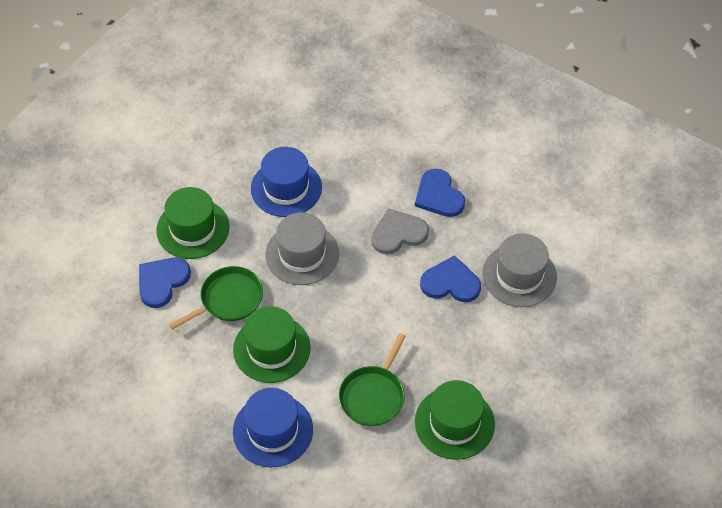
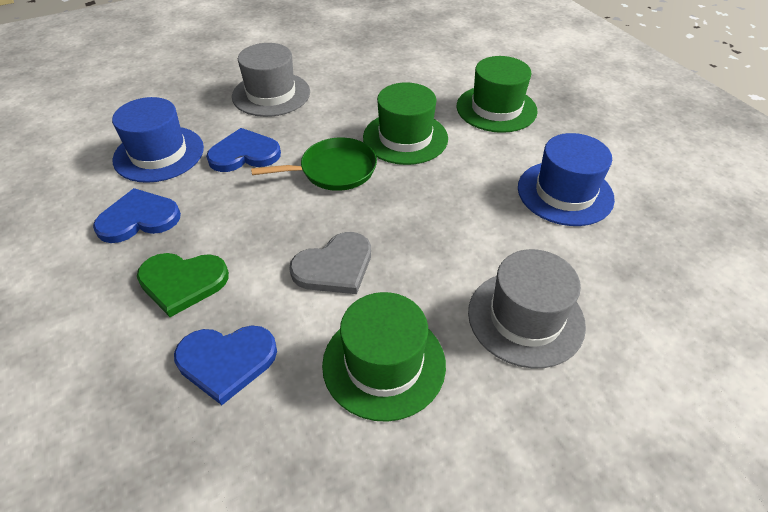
green heart: none = 0 -> [137,253,229,317] = 1
green pan: [169,266,263,330] [339,333,406,426] = 2 -> [251,138,377,191] = 1

